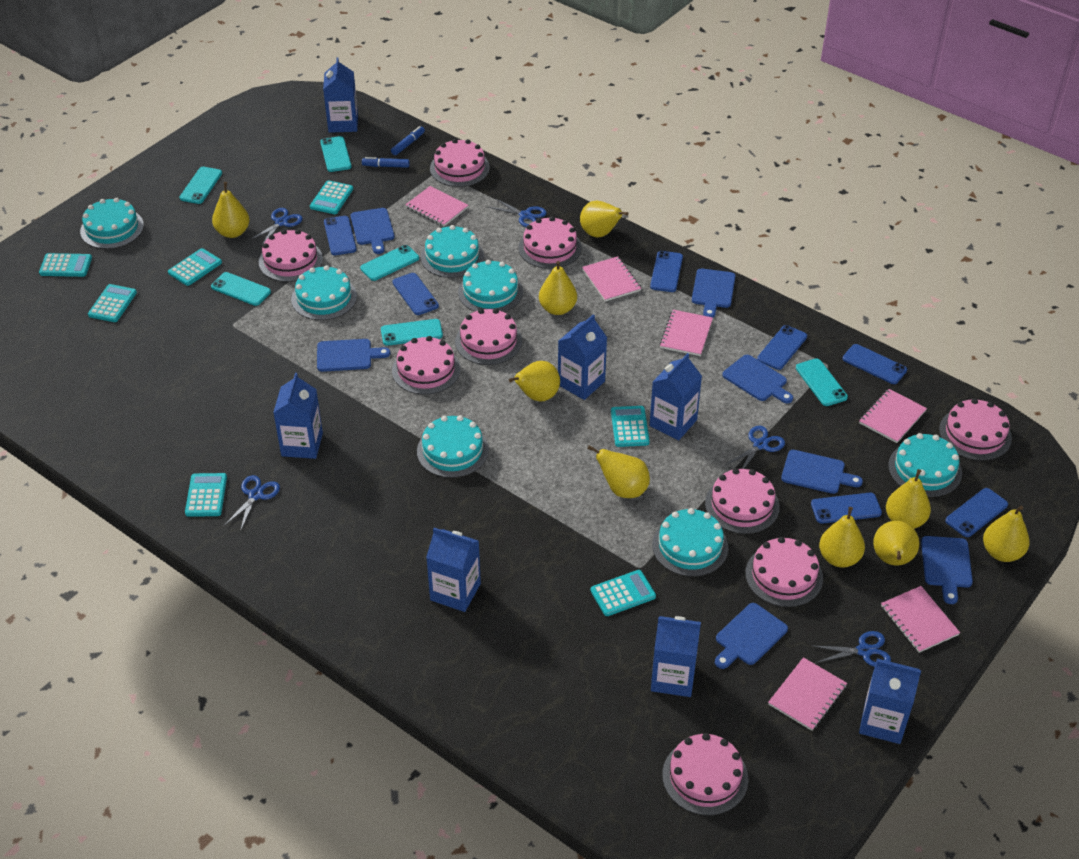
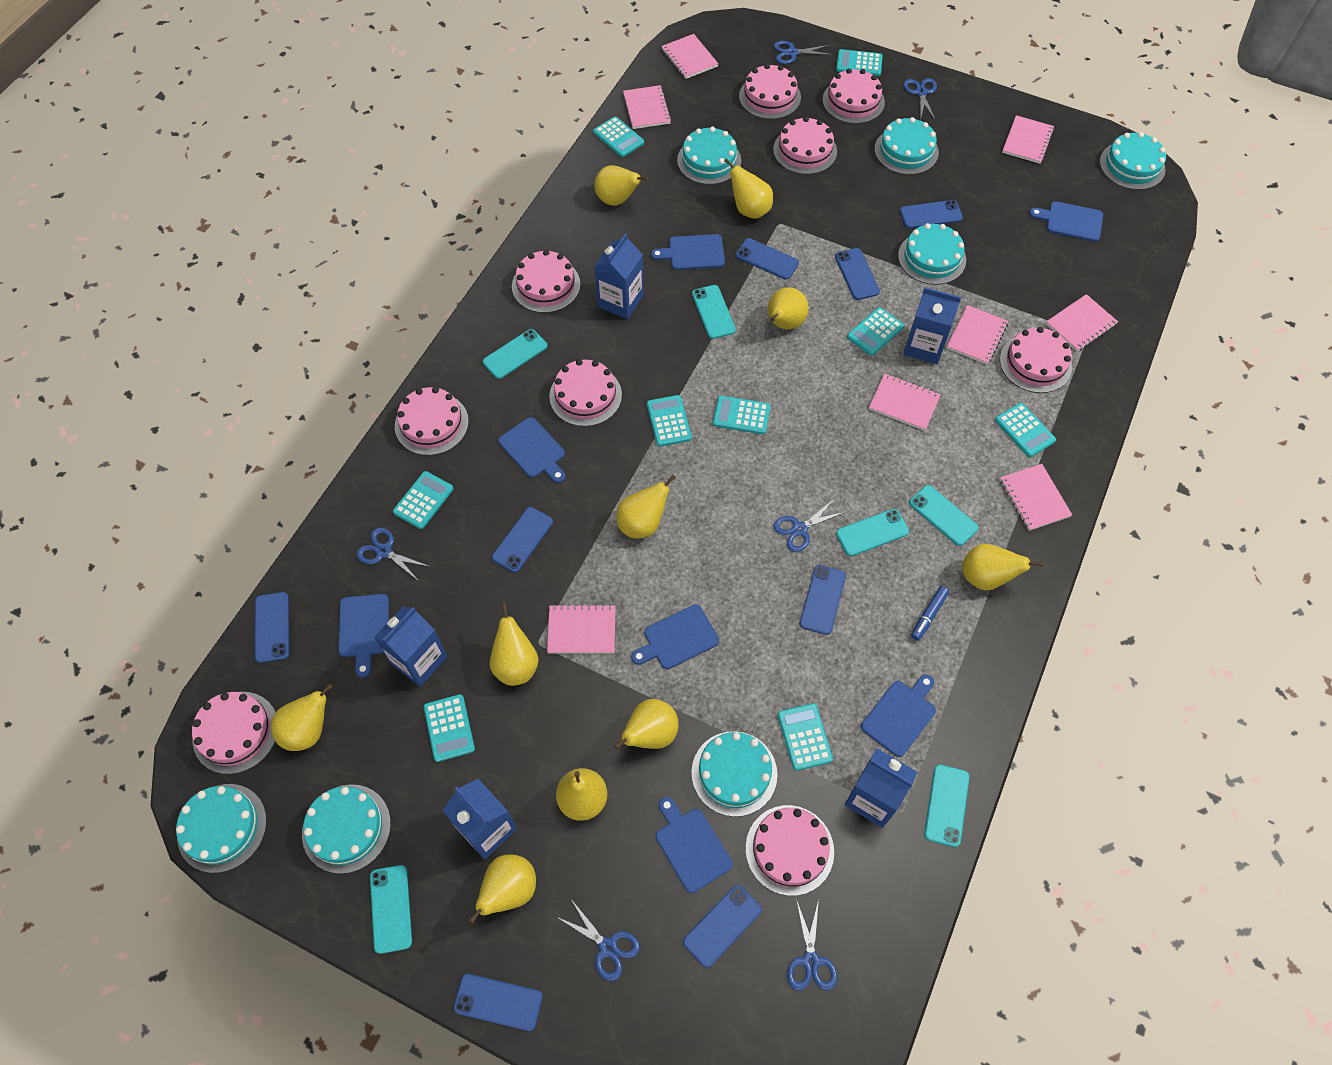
blue carton: [273,373,323,459] [323,57,358,133] [426,528,481,612] [558,314,607,400] [649,353,702,440] [651,616,701,697] [859,659,921,744] = 7 -> [374,606,448,687] [443,779,517,860] [594,233,644,319] [845,748,917,828] [903,287,961,364] = 5
blue marker: [362,157,410,168] [391,126,425,155] = 2 -> [911,586,949,641] = 1
blue phone: [324,216,357,255] [392,273,439,315] [650,251,683,292] [757,325,807,370] [811,493,882,524] [843,344,907,384] [945,488,1008,537] = 7 -> [255,592,289,663] [453,974,543,1031] [492,507,553,573] [683,885,762,968] [736,238,799,280] [800,565,846,635] [835,248,880,300] [900,200,963,228] = 8
blue scissors: [224,475,280,532] [250,208,303,246] [487,198,547,227] [726,426,785,469] [811,631,891,667] = 5 -> [356,528,431,580] [557,899,640,981] [773,499,845,552] [774,41,833,64] [787,899,837,990] [904,78,937,121] = 6
pink notebook: [405,186,469,226] [582,256,641,302] [659,310,713,356] [768,657,847,731] [859,389,927,443] [881,586,960,653] = 6 -> [547,604,616,654] [623,85,671,129] [661,34,718,79] [869,374,941,431] [947,305,1008,365] [1000,464,1072,531] [1002,115,1054,164] [1046,294,1118,351] = 8
turquoise calculator: [39,253,92,277] [88,284,137,322] [168,248,222,286] [185,473,227,517] [310,180,353,214] [590,570,656,616] [611,406,650,447] = 7 -> [393,471,454,529] [423,694,475,762] [593,117,644,157] [647,395,692,447] [713,396,770,434] [778,703,833,771] [836,49,883,76] [847,307,904,356] [995,403,1056,457] = 9
yellow pear: [212,182,249,238] [509,361,560,402] [539,261,577,315] [580,201,628,237] [587,446,650,498] [819,507,865,567] [873,521,919,565] [886,469,931,529] [983,506,1030,562] = 9 -> [271,684,333,751] [469,854,536,924] [490,603,539,686] [556,768,607,821] [594,165,648,206] [614,699,679,749] [616,475,676,538] [724,158,773,219] [768,287,809,329] [962,544,1043,590] = 10

